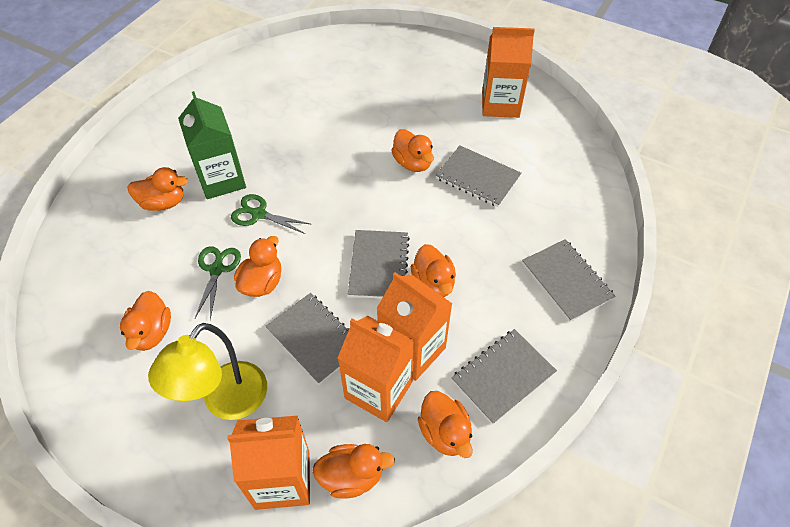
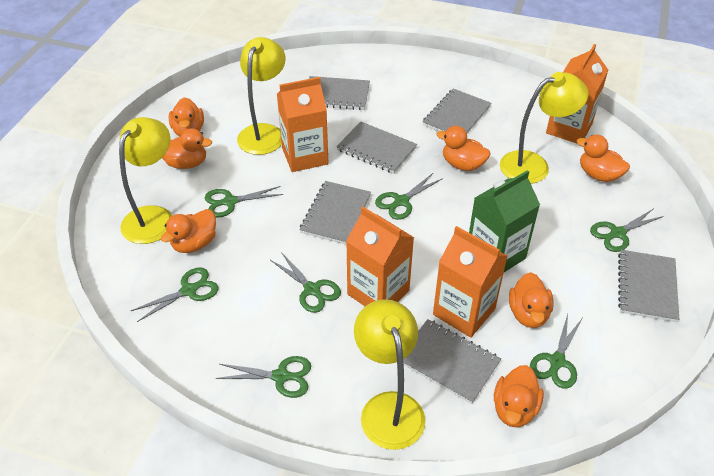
green scissors: [195,246,241,320] [231,194,310,234] = 2 -> [131,267,219,322] [205,186,283,218] [216,356,311,398] [270,252,341,313] [375,173,443,220] [530,314,582,389] [590,209,664,252] = 7
grey notebook: [265,293,349,385] [348,230,410,299] [436,145,522,207] [451,329,557,425] [522,239,615,322] = 5 -> [299,181,371,245] [309,76,370,110] [336,122,417,174] [403,319,501,404] [423,88,492,134] [618,250,679,322] = 6
yellow lamp: [148,323,267,420] = 1 -> [119,117,172,244] [237,37,286,155] [354,299,425,450] [500,72,588,184] = 4

